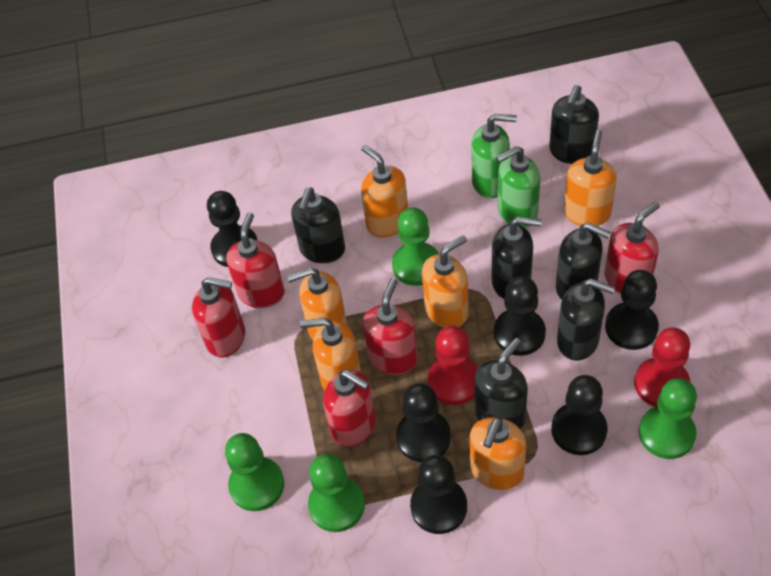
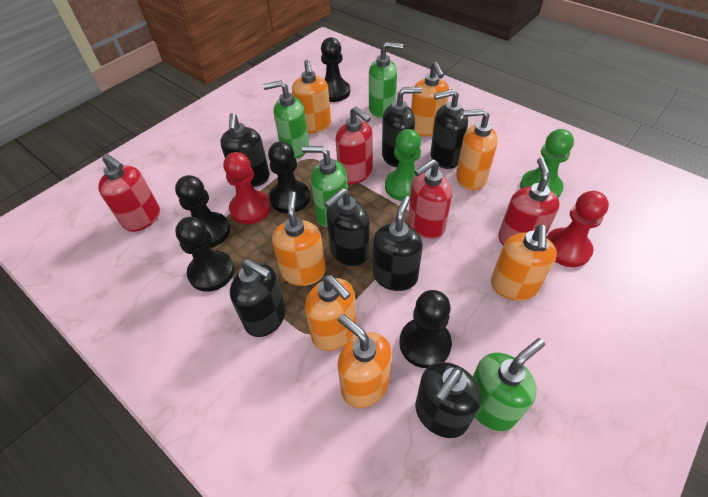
black pawn: [207,191,257,267] [396,383,451,462] [410,455,467,534] [494,276,546,356] [551,375,608,455] [605,270,659,350] = 6 -> [175,175,230,248] [175,217,234,292] [268,141,310,213] [321,37,350,102] [400,290,452,368] = 5
black soap dispenser: [291,187,345,263] [474,338,528,429] [492,217,542,299] [549,85,599,164] [556,222,611,300] [557,279,615,361] = 6 -> [220,113,270,187] [230,259,286,337] [324,188,370,267] [373,196,423,291] [382,87,422,167] [415,362,482,438] [430,89,468,169] = 7
green pawn: [225,433,284,511] [308,453,365,532] [392,208,439,286] [639,378,697,459] = 4 -> [385,129,421,201] [520,129,574,198] = 2
green soap dispenser: [471,114,517,198] [496,146,540,228] = 2 -> [263,80,309,159] [302,146,348,228] [369,42,403,119] [473,338,545,431] = 4
orange soap dispenser: [287,267,348,340] [300,318,361,391] [361,145,408,238] [422,235,469,328] [470,417,526,490] [564,130,617,226] = 6 -> [272,191,326,286] [292,60,331,133] [305,275,356,351] [338,314,392,408] [411,62,449,137] [456,109,498,191] [491,225,557,301] = 7
red soap dispenser: [192,277,245,357] [226,213,285,308] [323,370,376,447] [362,278,418,375] [605,202,660,294] = 5 -> [98,154,160,232] [335,106,373,184] [408,159,452,239] [498,158,560,245] = 4

